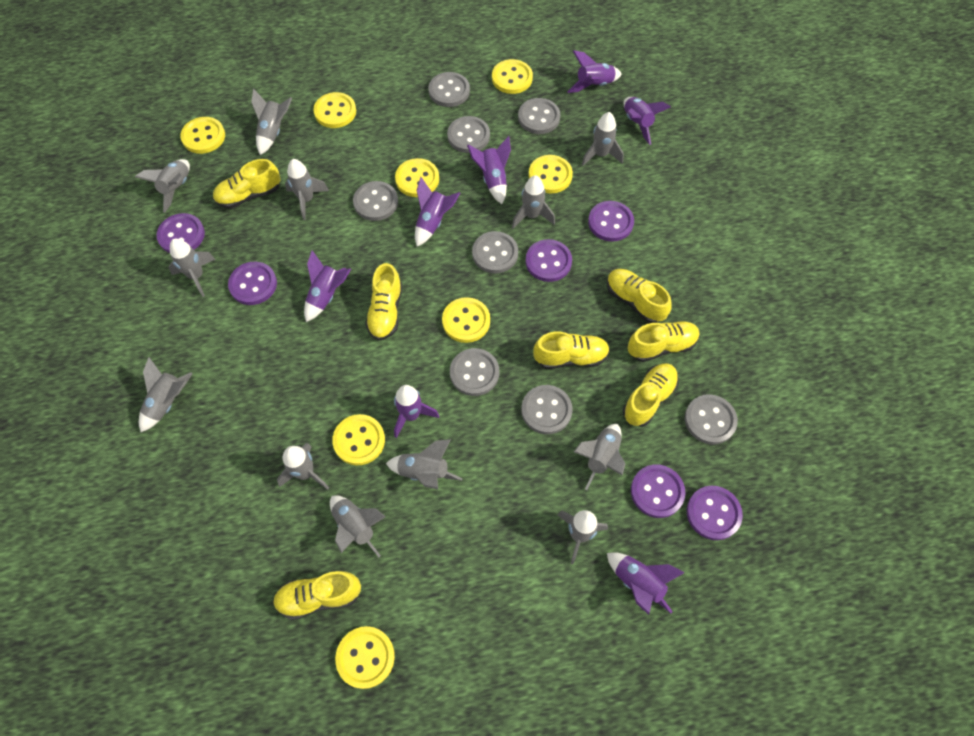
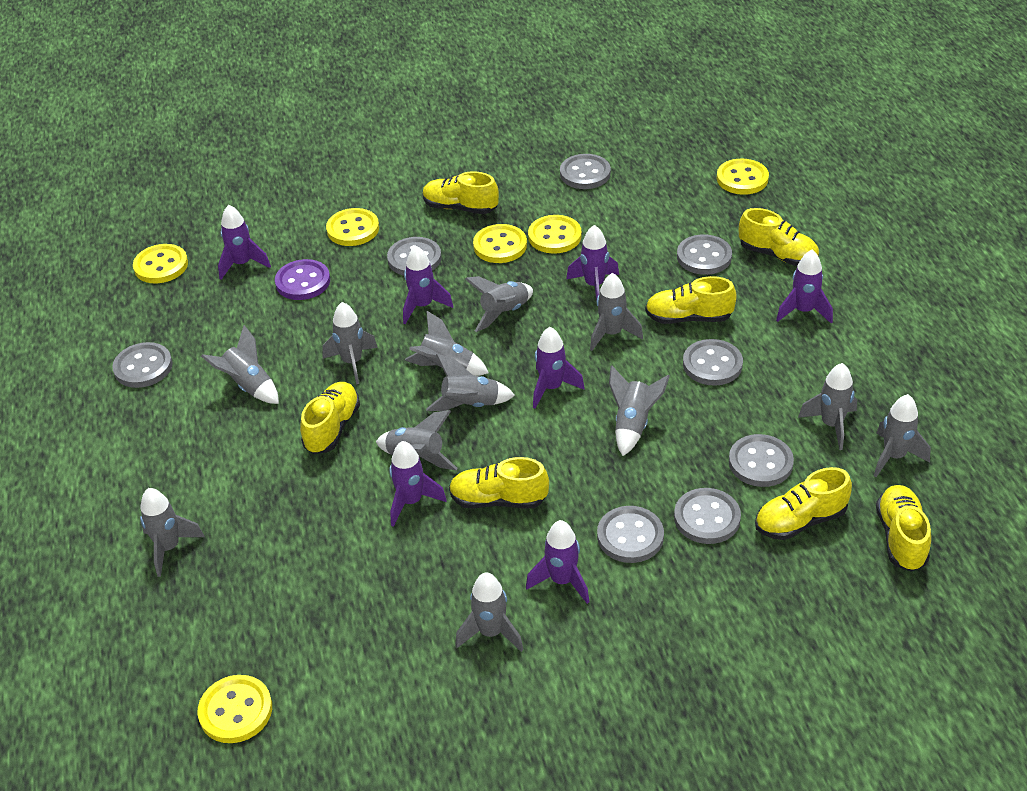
purple button: [156,213,205,253] [228,262,277,305] [525,239,572,282] [588,201,634,242] [631,464,686,518] [687,486,743,540] = 6 -> [275,259,330,300] = 1
yellow button: [180,117,225,154] [313,92,356,128] [332,414,385,465] [335,626,395,689] [395,158,439,197] [442,297,490,343] [492,59,533,94] [529,155,573,194] = 8 -> [133,244,188,283] [198,675,272,743] [326,208,379,246] [473,224,527,263] [528,215,582,254] [717,159,769,195] = 6

